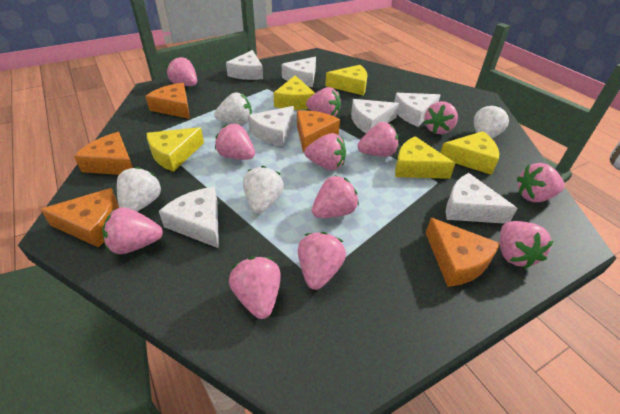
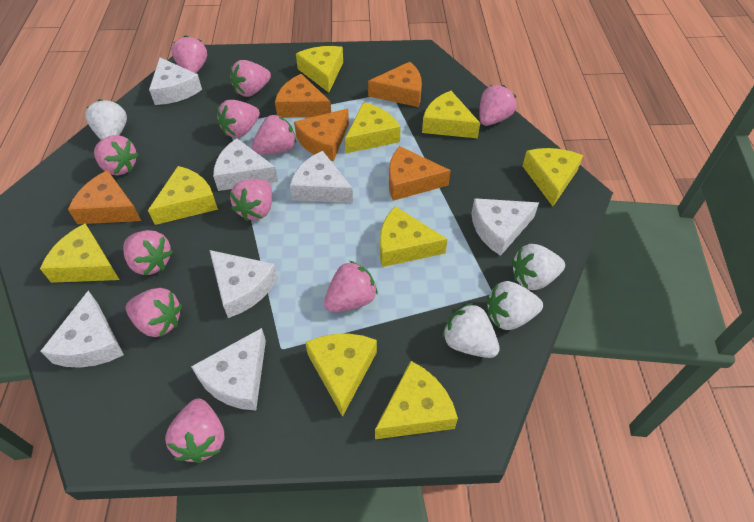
pink strawberry: [102,207,163,254] [167,57,197,86] [215,124,255,160] [229,257,281,319] [298,232,346,290] [304,133,346,170] [306,87,341,117] [312,175,359,218] [357,122,398,157] [424,101,458,134] [500,221,553,269] [517,163,565,202] = 12 -> [94,135,138,176] [123,230,173,275] [126,288,182,337] [165,398,225,463] [172,35,207,73] [217,100,260,138] [230,60,271,97] [230,179,272,221] [252,114,296,155] [324,261,378,312] [479,85,517,126] = 11
yellow cheese: [147,127,204,172] [274,75,315,110] [325,65,367,95] [395,136,455,179] [440,131,499,175] = 5 -> [40,224,120,283] [148,166,218,225] [296,46,343,92] [305,333,377,417] [345,102,401,153] [375,361,458,439] [380,206,448,267] [422,91,480,138] [522,148,583,206] = 9

